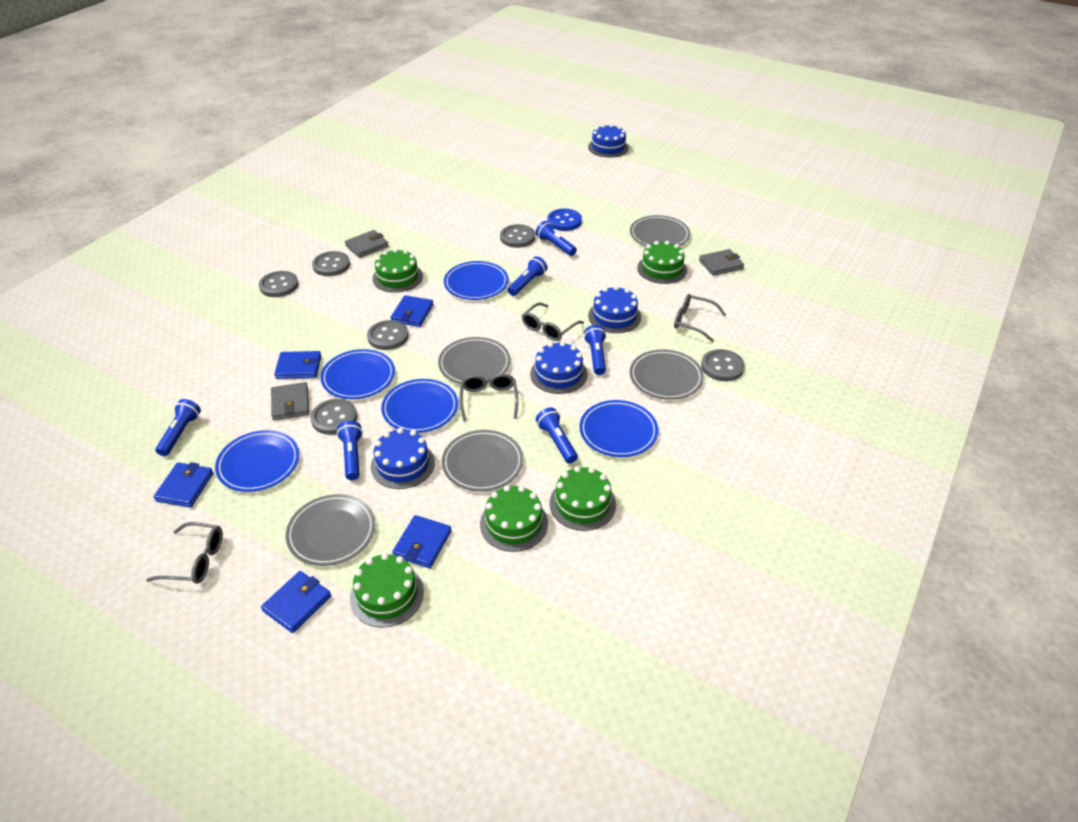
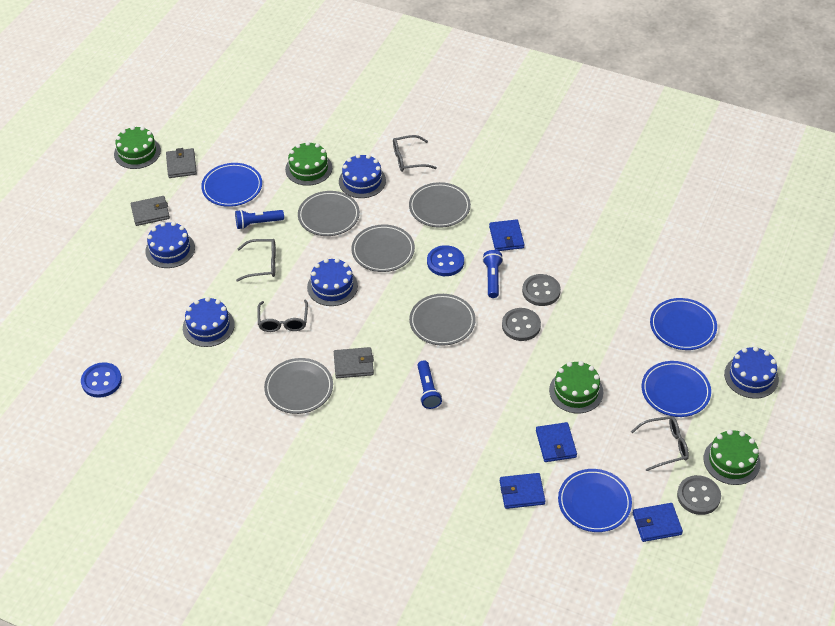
blue button: [547,209,582,231] = 1 -> [81,362,122,398] [427,245,464,276] = 2
blue cake: [371,428,435,489] [530,341,587,394] [588,124,629,158] [588,286,641,333] = 4 -> [145,222,195,268] [183,297,235,347] [307,258,358,306] [339,154,386,198] [724,346,779,399] = 5
blue flashlight: [155,399,201,456] [337,421,363,480] [508,256,547,296] [535,221,577,256] [536,407,578,463] [584,325,606,375] = 6 -> [235,210,284,229] [417,360,442,409] [483,250,503,298] = 3
blue plate: [215,430,299,492] [321,349,395,399] [381,379,458,433] [444,261,508,300] [580,400,658,457] = 5 -> [201,163,262,207] [558,469,632,532] [641,361,711,417] [650,298,717,350] = 4
blue wallet: [153,462,214,508] [261,571,331,633] [274,351,321,379] [390,295,434,327] [392,515,452,568] = 5 -> [489,219,524,251] [500,473,546,509] [536,422,577,462] [633,503,683,542] = 4
green cake: [350,553,424,627] [372,248,423,293] [480,485,548,552] [549,466,616,531] [637,241,687,284] = 5 -> [114,126,161,169] [285,142,332,186] [549,361,603,413] [704,430,760,485] = 4
grey button: [259,271,299,297] [311,399,357,435] [312,251,350,276] [367,320,409,350] [500,224,535,248] [701,349,745,381] = 6 -> [502,308,541,341] [522,274,561,306] [677,475,721,515] = 3

